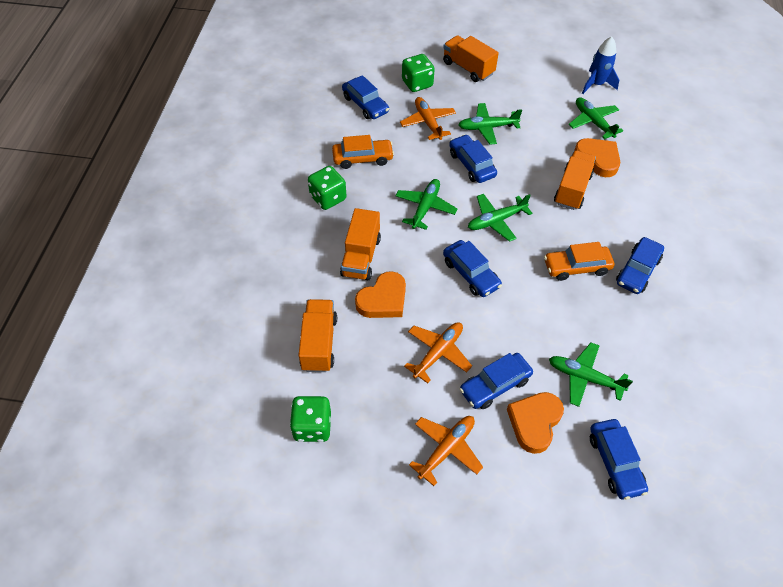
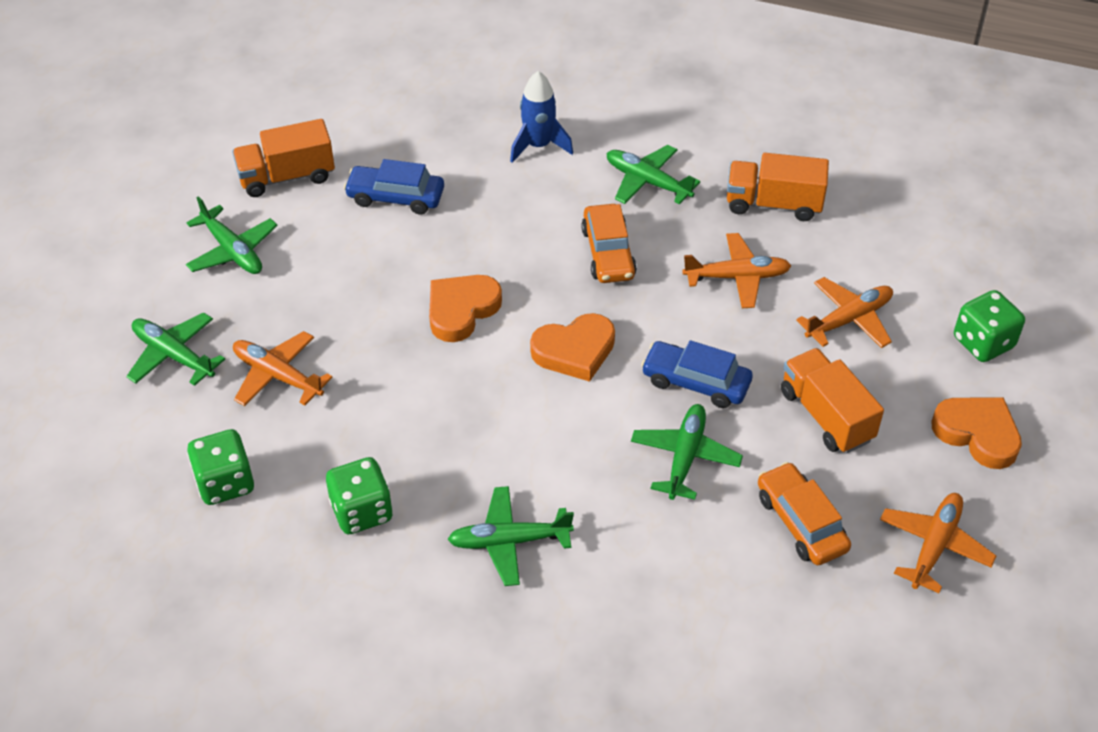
blue car: [342,75,389,119] [443,240,502,297] [449,134,497,183] [460,353,533,409] [590,419,648,500] [616,237,664,294] = 6 -> [344,159,444,214] [641,340,753,408] = 2
orange plane: [400,97,456,140] [404,322,472,383] [409,416,483,486] = 3 -> [233,331,333,406] [682,233,791,308] [796,277,893,348] [880,493,996,593] = 4
orange truck: [298,299,337,372] [340,208,381,280] [443,35,499,82] [554,151,596,210] = 4 -> [232,119,335,197] [727,153,829,221] [781,348,884,454] = 3

